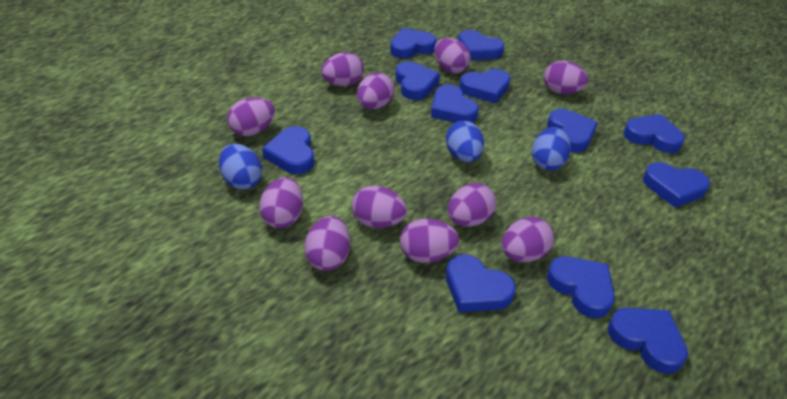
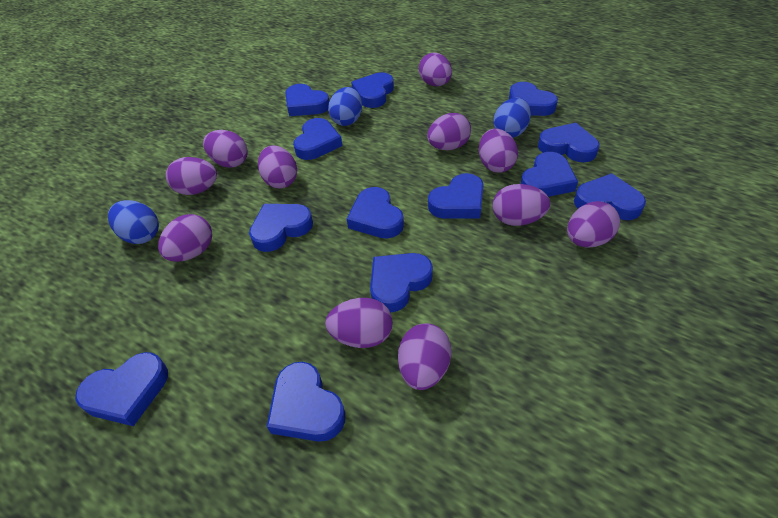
blue heart: [262,126,314,174] [390,28,437,59] [395,62,440,100] [431,85,479,123] [446,254,516,312] [458,30,504,60] [459,69,510,103] [547,109,598,153] [547,256,615,318] [608,308,688,374] [624,114,685,153] [643,162,710,207] = 12 -> [75,352,168,426] [249,204,313,252] [267,362,345,442] [285,84,329,116] [293,118,342,160] [347,187,404,238] [351,72,394,108] [370,253,433,313] [428,173,484,219] [509,82,558,116] [521,152,578,197] [538,123,600,162] [574,173,646,220] = 13

